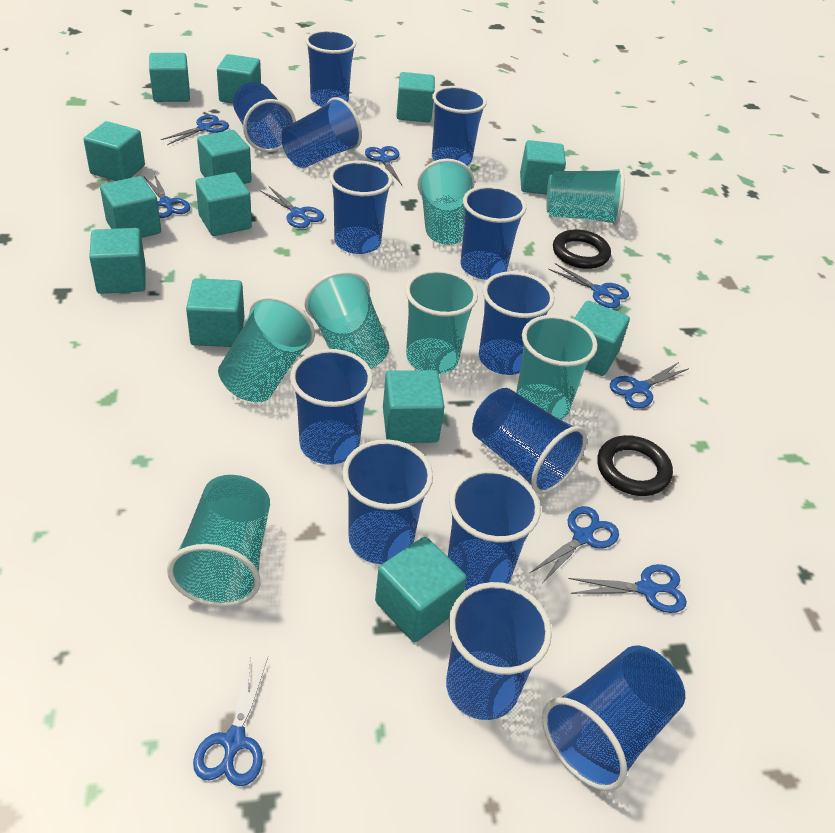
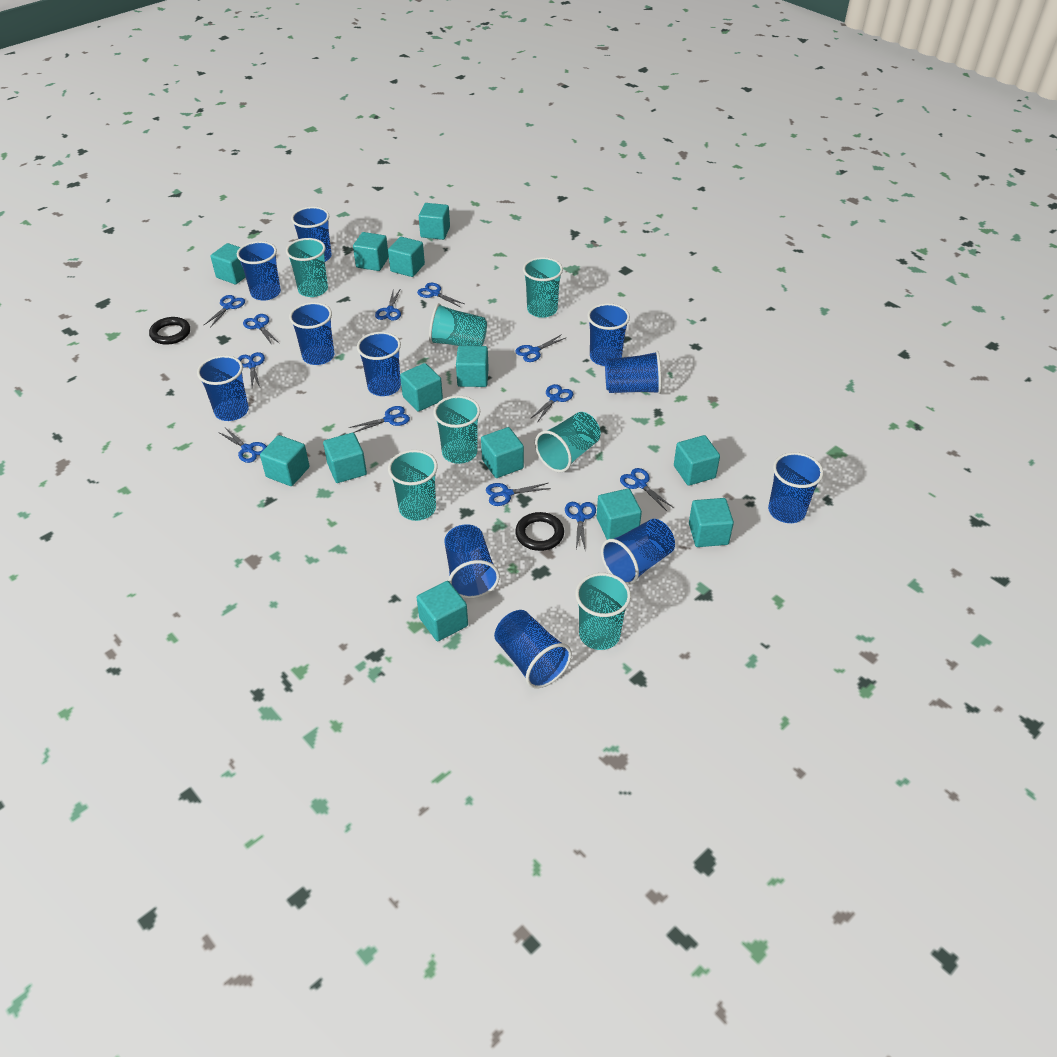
blue cup: [233,82,296,152] [282,97,362,168] [290,349,373,465] [305,30,356,107] [329,161,393,254] [342,439,433,564] [432,86,487,165] [446,582,552,720] [448,469,541,591] [461,185,527,279] [472,388,587,494] [479,271,554,375] [542,646,685,791] = 13 -> [197,355,249,421] [237,241,281,301] [289,302,334,365] [291,207,332,262] [357,332,401,396] [444,524,500,599] [494,610,572,688] [587,303,630,366] [601,519,675,585] [605,351,662,394] [768,452,824,523] = 11
blue scissors: [144,173,190,218] [161,115,229,145] [193,654,268,786] [260,186,324,228] [365,146,402,185] [530,506,619,585] [548,263,629,308] [569,564,687,613] [610,362,689,409] = 9 -> [204,295,245,328] [218,428,267,463] [238,352,265,387] [243,314,280,345] [349,406,410,433] [375,288,401,321] [417,283,464,307] [486,483,551,506] [515,334,567,362] [530,384,573,421] [565,502,596,549] [620,468,674,511] = 12

